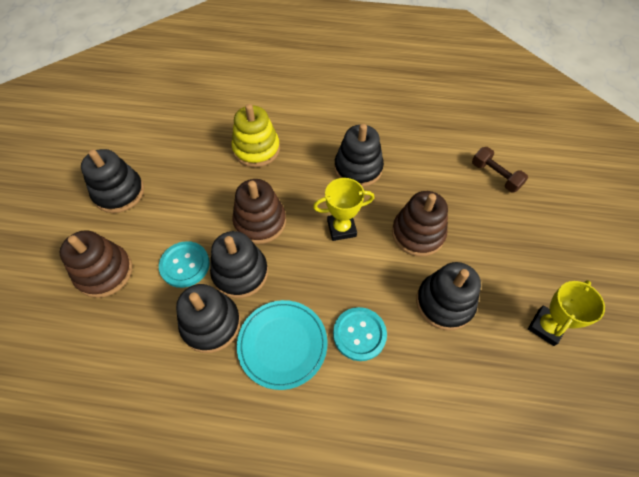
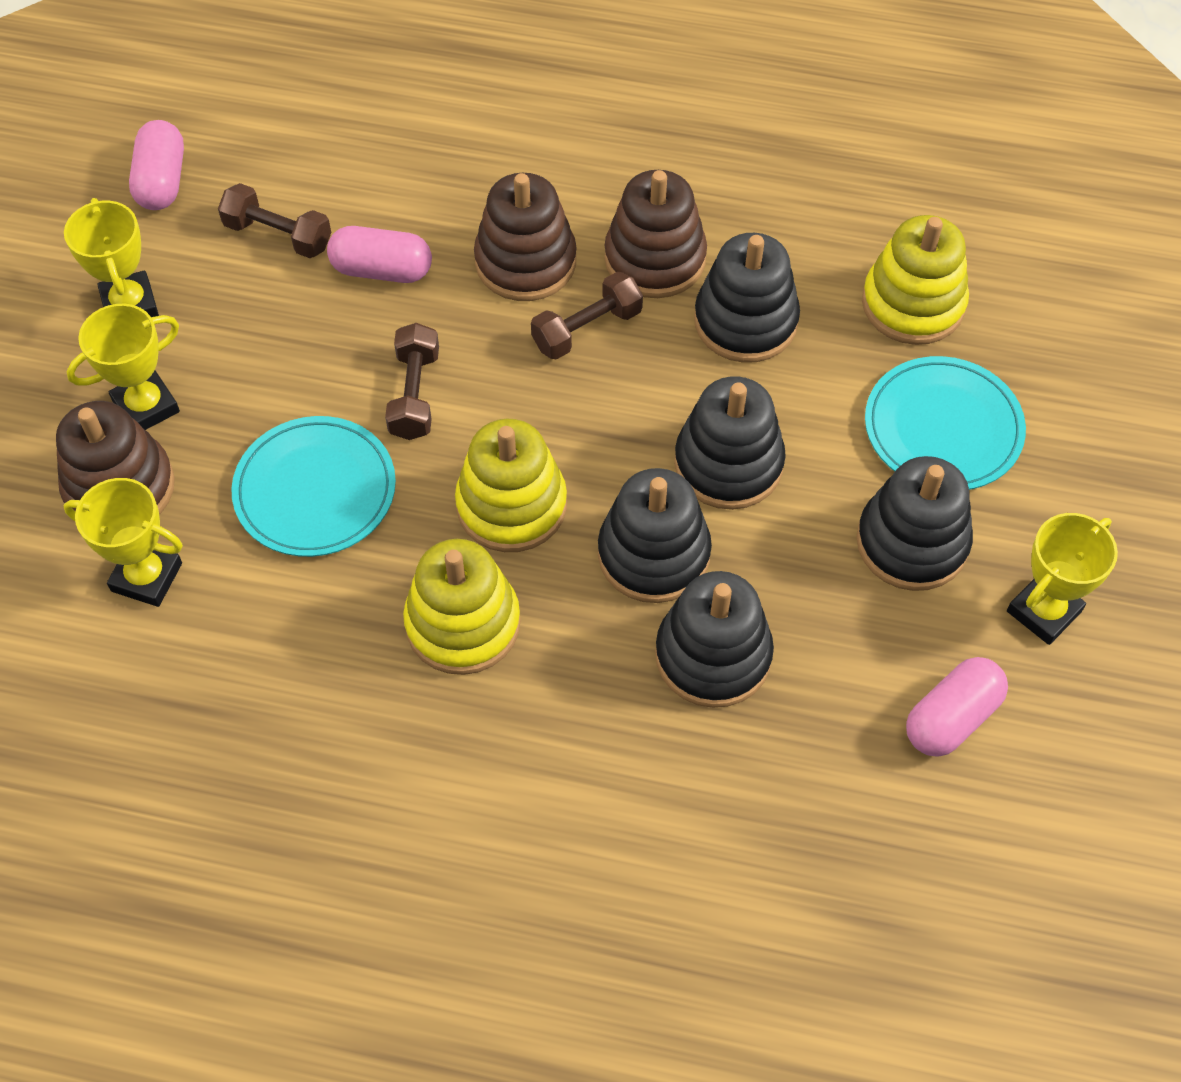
brown dumbbell: [472,147,528,193] = 1 -> [218,183,331,258] [385,323,439,440] [531,271,643,360] = 3
pink capsule: none = 0 -> [129,120,184,210] [327,226,432,283] [906,657,1008,757] = 3
turquoise button: [159,241,210,288] [333,307,387,361] = 2 -> none = 0
turquoise plate: [237,300,327,390] = 1 -> [231,416,396,557] [865,356,1026,490] = 2
yellow stacking toy: [232,104,280,167] = 1 -> [403,539,521,675] [455,419,567,552] [862,215,969,345] = 3
yellow trophy: [313,178,374,241] [528,280,605,346] = 2 -> [63,478,183,607] [64,198,159,317] [67,304,180,430] [1007,513,1118,645] = 4

